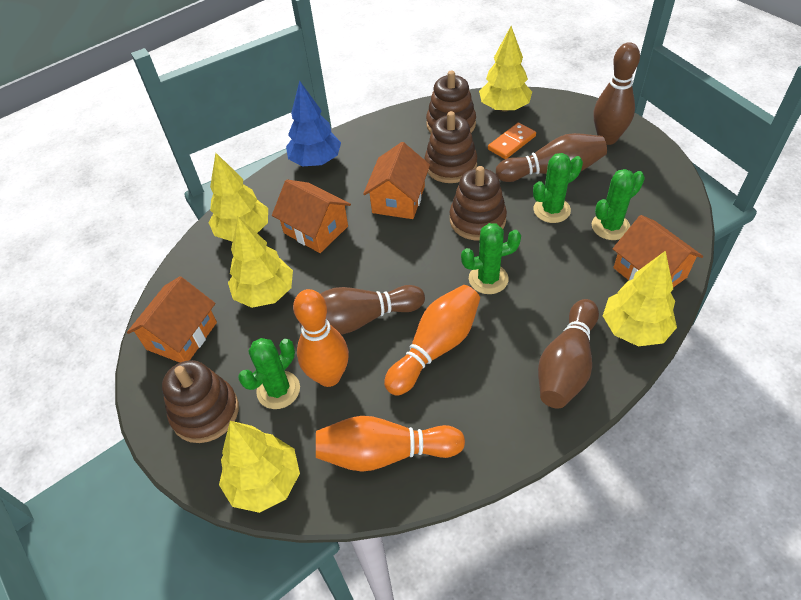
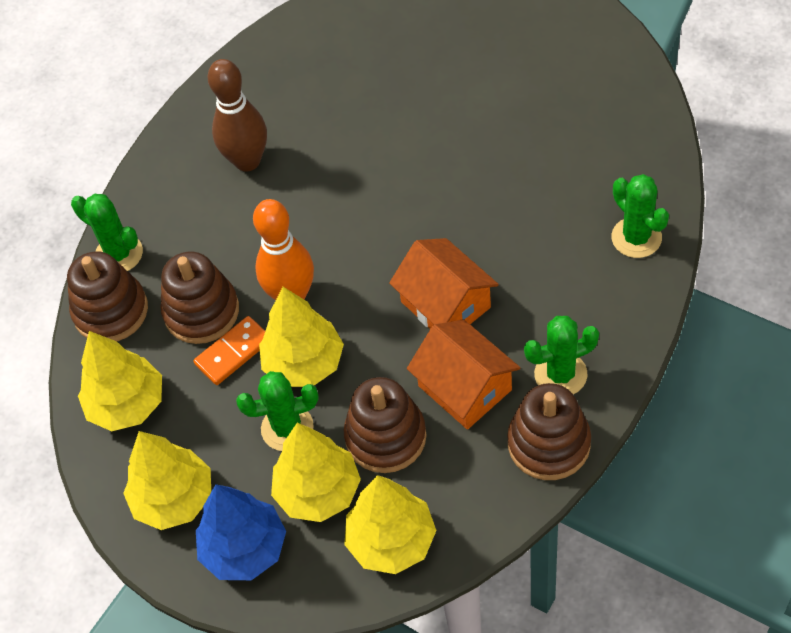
brown bowling pin: [299,285,425,335] [496,133,607,182] [538,299,599,409] [594,42,640,145] = 4 -> [208,59,267,171] = 1
orange bowling pin: [293,289,349,387] [316,416,465,472] [384,285,480,396] = 3 -> [253,199,314,300] = 1
orange house: [127,276,217,363] [272,180,351,253] [363,142,430,219] [613,215,703,287] = 4 -> [389,238,499,329] [407,319,520,429] = 2

